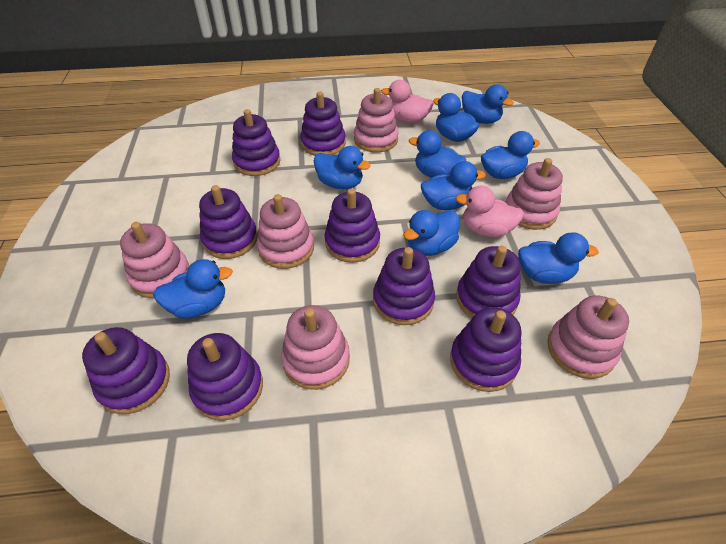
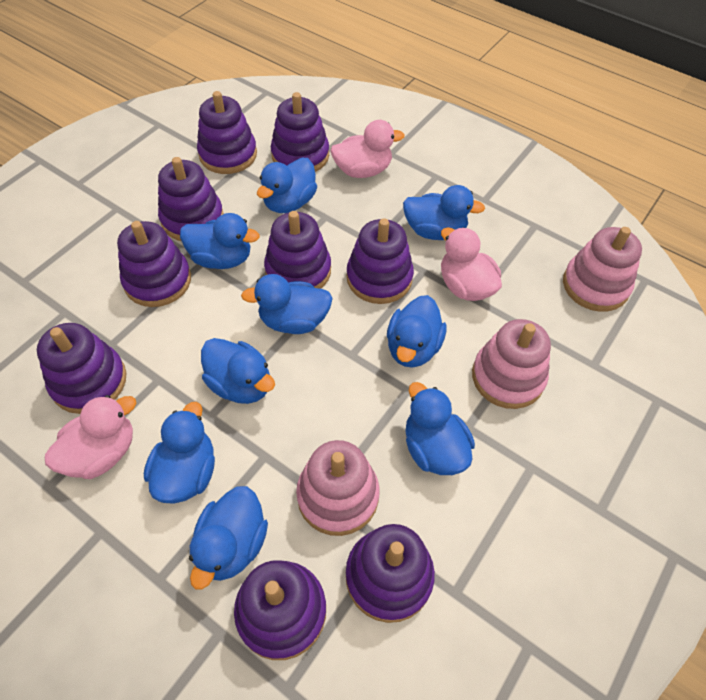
pink duck: [381,80,434,123] [455,186,524,237] = 2 -> [45,395,136,479] [330,120,405,178] [441,227,502,301] = 3
pink stacking toy: [120,222,189,298] [257,194,314,269] [281,305,350,390] [354,88,399,152] [506,158,563,230] [547,295,629,379] = 6 -> [296,440,380,536] [472,319,551,409] [563,227,642,312] = 3

